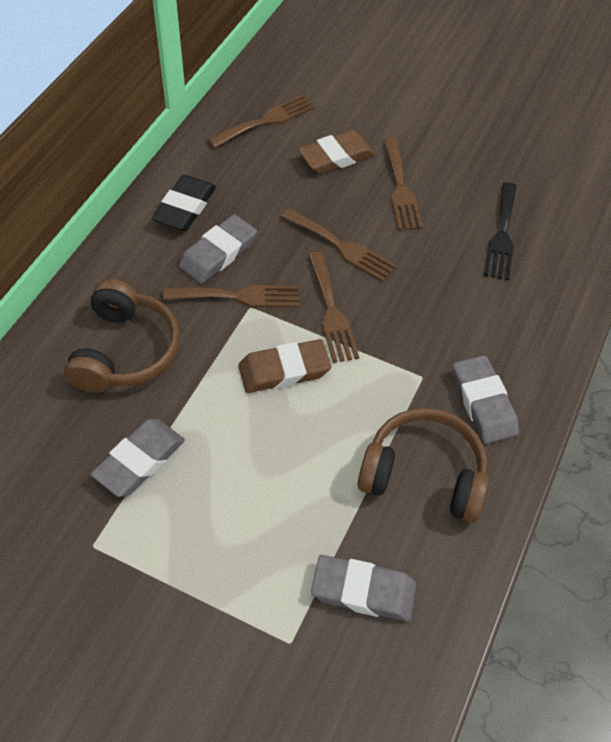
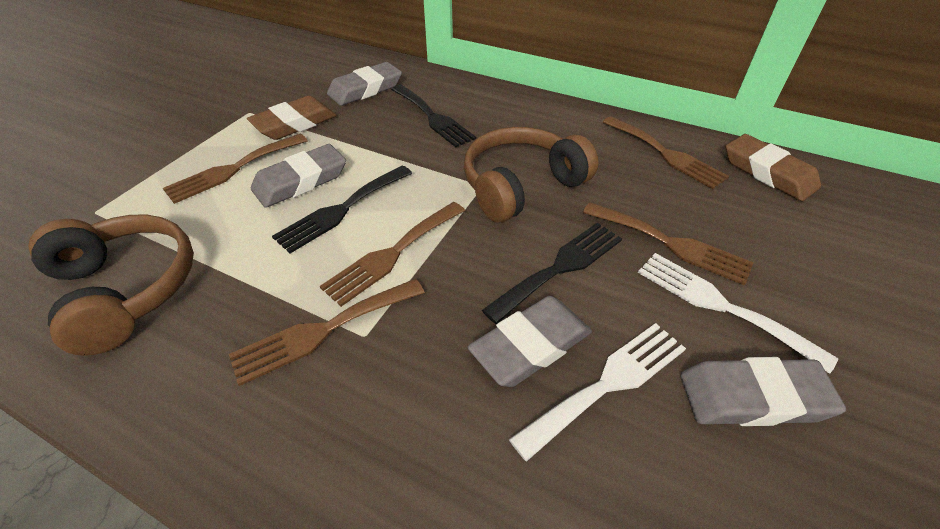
black eraser: [152,175,216,231] = 1 -> none = 0
black fork: [484,182,517,280] = 1 -> [272,166,412,253] [391,85,476,147] [482,223,622,324] = 3
white fork: none = 0 -> [509,323,686,462] [638,253,839,374] = 2

